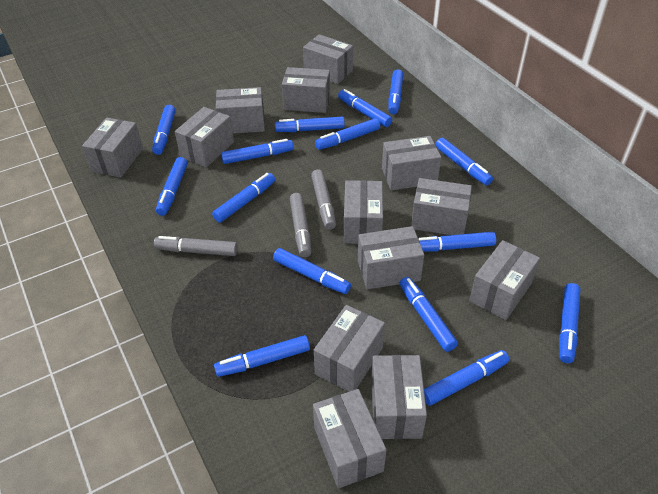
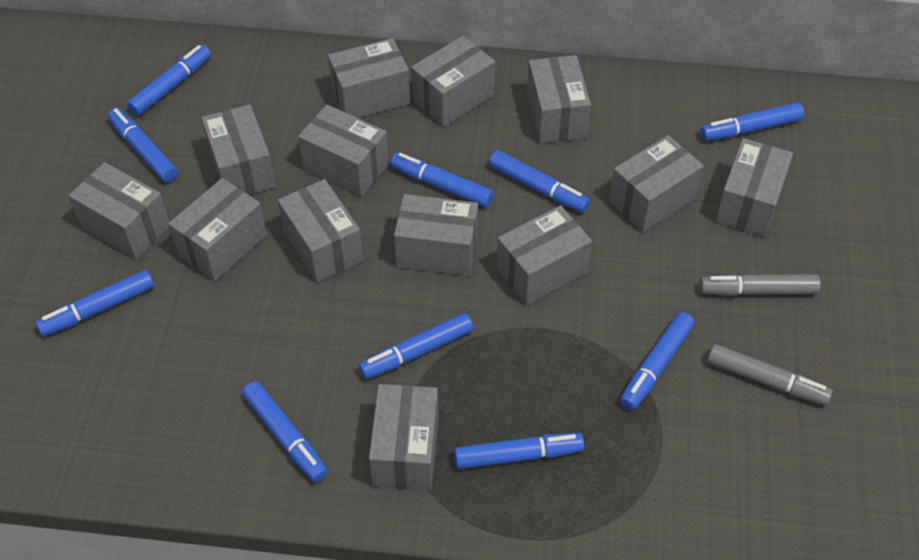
blue marker: [152,105,176,155] [156,157,188,216] [212,173,275,223] [214,335,310,377] [221,139,294,164] [273,248,351,294] [275,117,345,132] [315,118,380,150] [338,89,392,127] [388,69,403,114] [400,277,458,352] [419,232,496,252] [424,350,509,406] [435,138,493,185] [559,283,581,363] = 15 -> [35,270,154,336] [108,108,178,182] [127,45,211,116] [242,381,328,482] [359,313,473,379] [390,152,494,207] [454,433,584,469] [489,150,590,213] [620,312,695,411] [700,102,804,141] = 10
grey marker: [154,236,238,256] [290,193,311,257] [311,169,336,230] = 3 -> [699,274,821,296] [707,344,833,406] = 2

